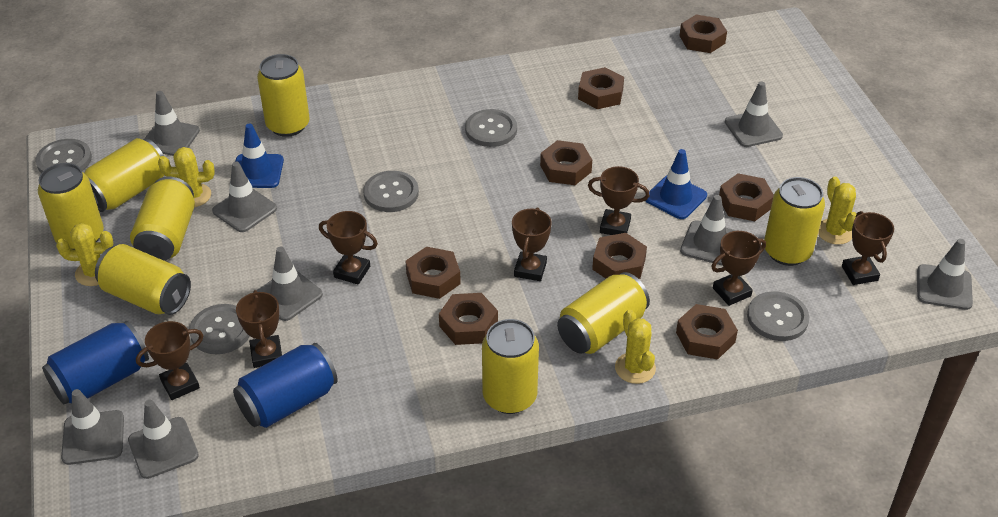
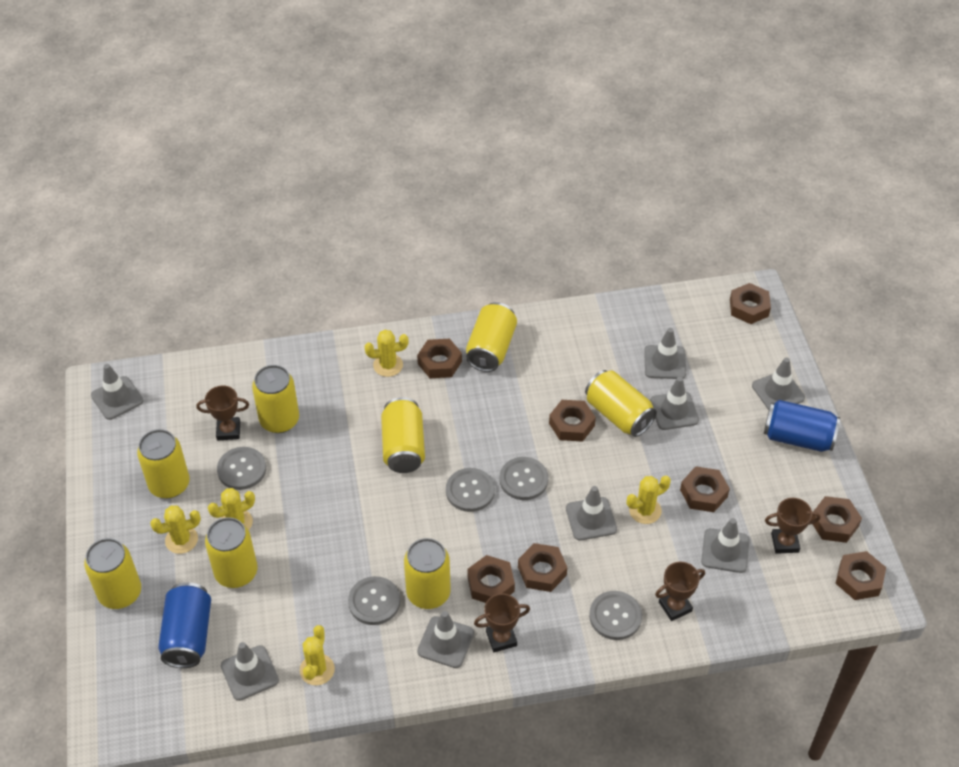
blue traffic cone: [235,123,284,188] [646,149,707,219] = 2 -> none = 0
brown trophy: [136,321,204,400] [236,290,282,368] [319,211,378,285] [512,208,552,281] [588,166,650,235] [711,231,766,306] [842,211,894,285] = 7 -> [196,386,249,440] [474,594,530,652] [655,562,705,621] [765,498,821,554] = 4
yellow cactus: [56,223,113,286] [158,147,215,207] [615,310,656,384] [818,177,857,245] = 4 -> [150,506,201,554] [208,488,255,530] [300,625,335,685] [365,330,408,377] [627,476,671,524] = 5

